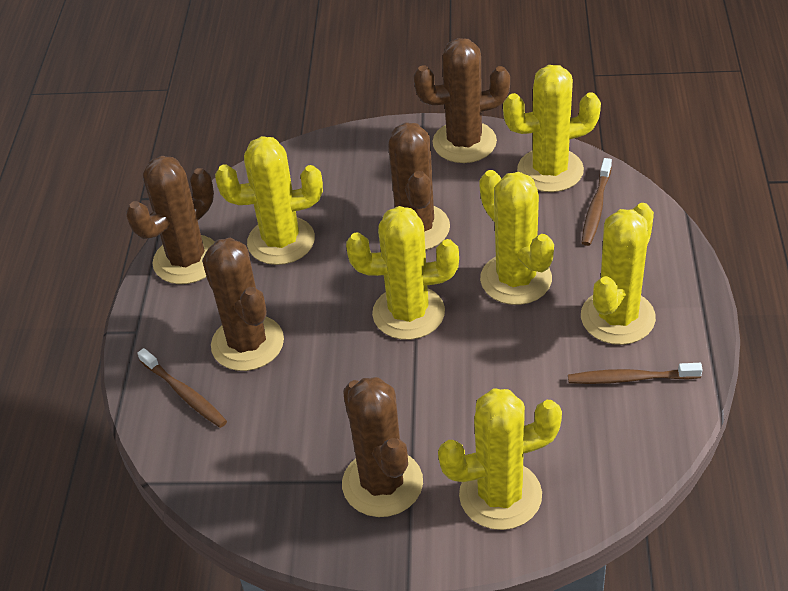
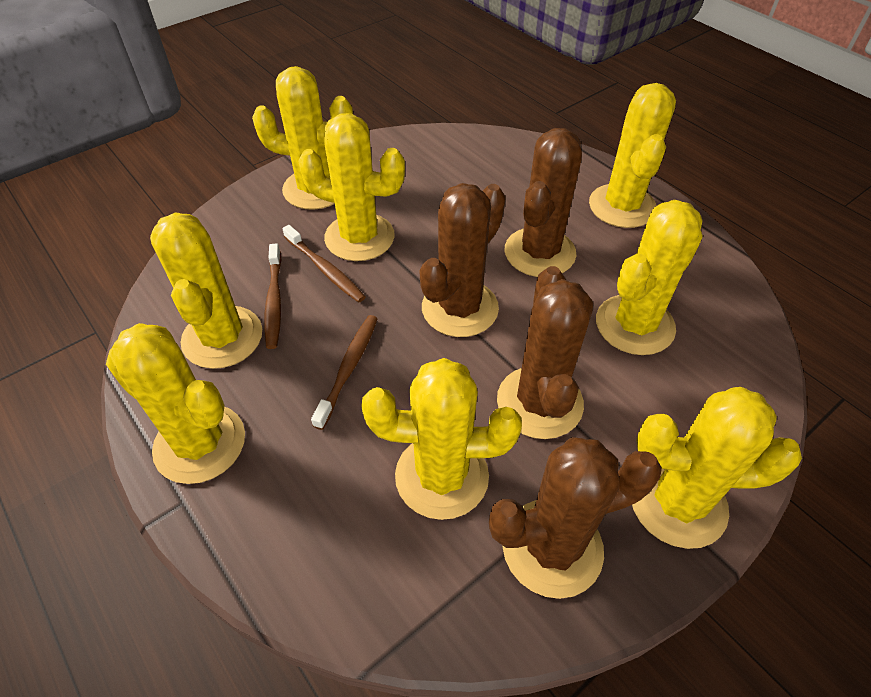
brown cactus: [126,156,215,284] [202,238,284,371] [342,377,423,517] [388,122,450,250] [413,38,510,163] = 5 -> [420,183,506,337] [489,437,662,599] [497,266,593,439] [505,128,582,277] = 4
yellow cactus: [215,136,323,265] [346,206,459,340] [438,388,562,530] [479,170,554,305] [503,65,601,192] [581,203,656,345] = 6 -> [106,323,245,484] [150,212,262,369] [252,66,353,210] [298,113,405,261] [361,358,522,520] [589,83,676,228] [596,200,703,355] [632,387,802,549] = 8

